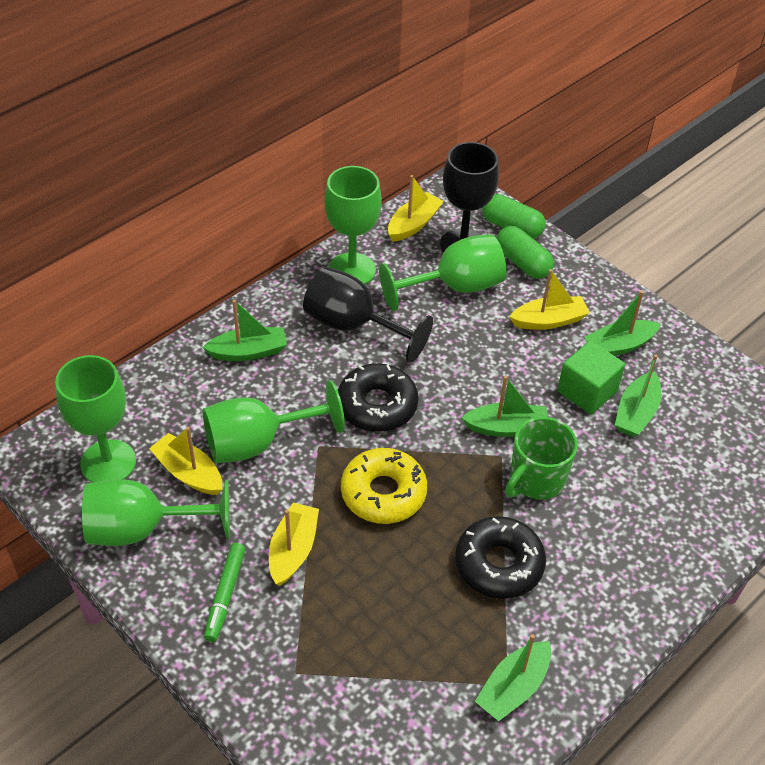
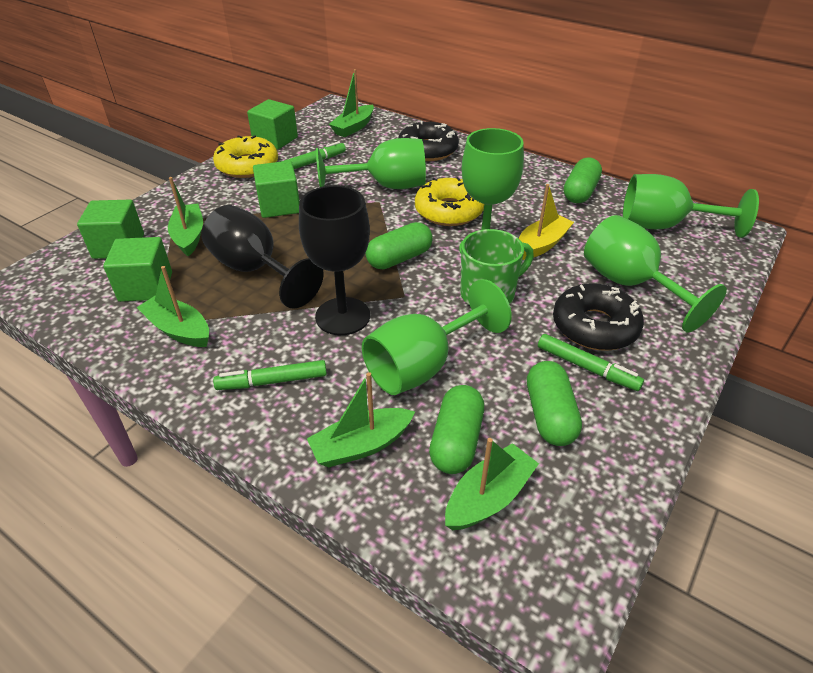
green capsule: [482,194,546,239] [497,226,554,279] = 2 -> [366,222,433,269] [429,385,484,474] [527,361,582,446] [564,157,602,203] = 4
green cube: [557,340,625,415] = 1 -> [77,200,144,259] [103,237,172,302] [247,99,298,150] [253,161,300,218] = 4
green marker: [204,543,246,642] = 1 -> [213,360,327,390] [281,141,346,169] [538,334,644,391] = 3
yellow boat: [149,427,222,495] [269,502,319,586] [388,175,444,242] [509,269,590,330] = 4 -> [519,184,574,260] = 1
yellow donut: [341,448,427,524] = 1 -> [213,135,278,178] [415,177,484,226] = 2

